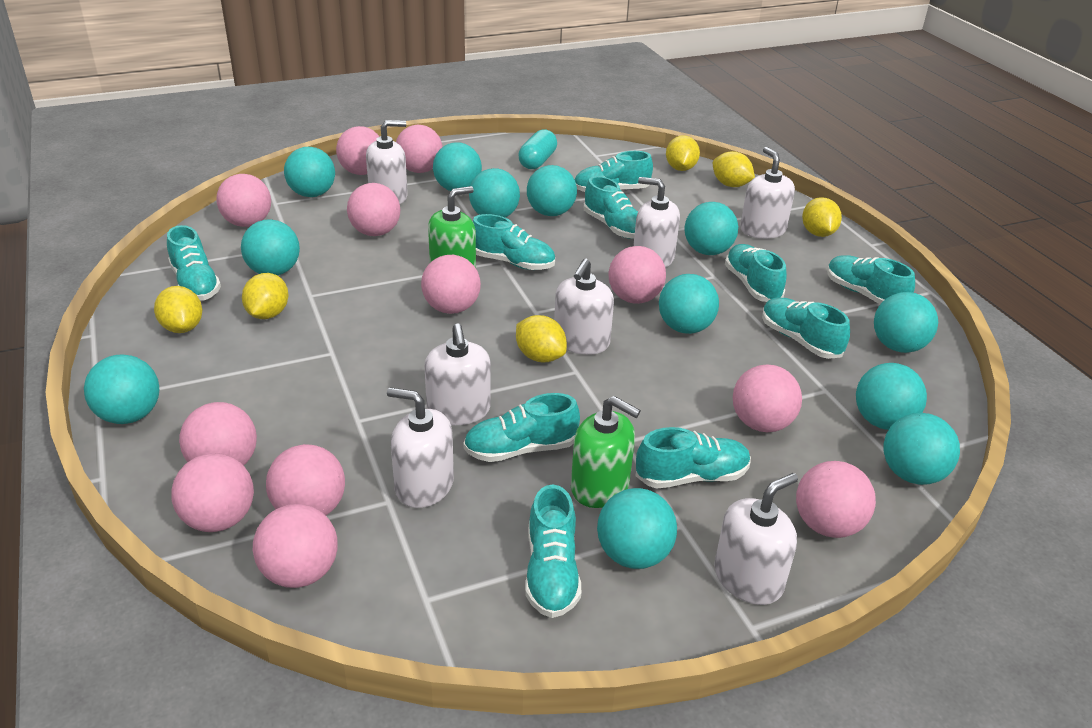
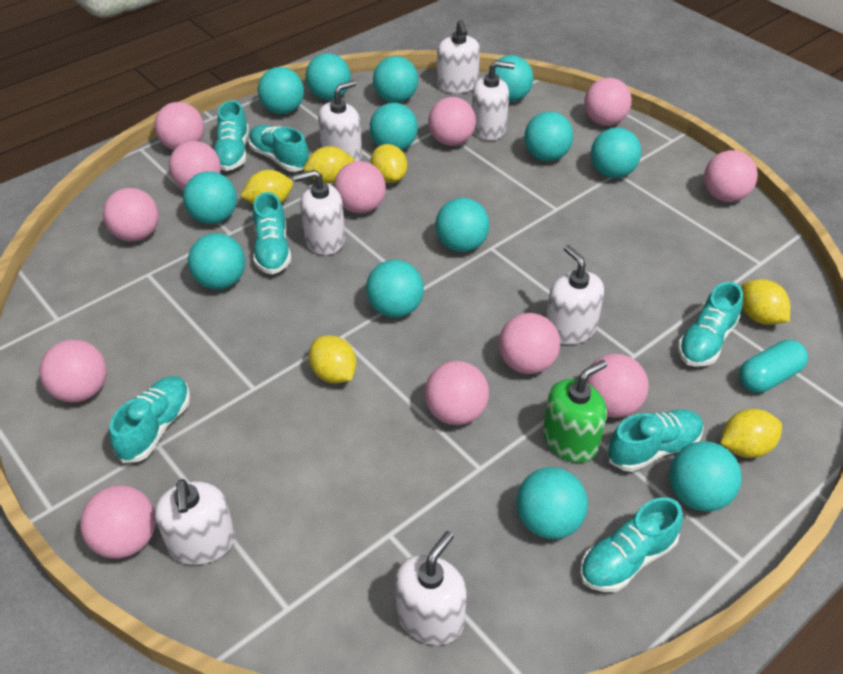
green soap dispenser: [428,186,476,268] [571,396,641,508] = 2 -> [543,360,607,463] = 1
turquoise ball: [84,355,159,424] [241,219,300,275] [284,147,335,197] [433,142,482,191] [469,168,520,217] [527,165,577,216] [597,488,677,569] [659,274,719,334] [685,202,738,255] [856,363,927,430] [874,292,938,353] [884,413,960,485] = 12 -> [183,171,237,224] [188,233,245,290] [258,67,304,114] [306,53,351,100] [366,260,424,318] [370,103,418,150] [373,56,418,103] [435,198,490,252] [495,55,533,102] [516,467,588,539] [524,112,573,161] [591,128,642,178] [669,441,742,512] = 13
turquoise shoe: [167,225,221,301] [463,393,580,462] [473,214,555,270] [525,484,581,618] [575,151,653,192] [583,176,638,239] [636,427,751,488] [725,244,787,302] [762,297,850,359] [827,255,915,304] = 10 -> [109,376,190,463] [214,100,249,171] [249,125,310,172] [253,192,291,274] [580,497,683,592] [607,409,704,472] [678,282,743,367] = 7

